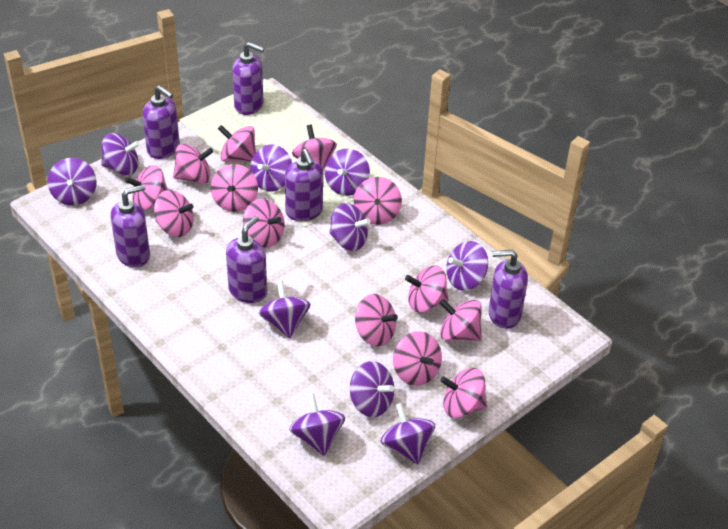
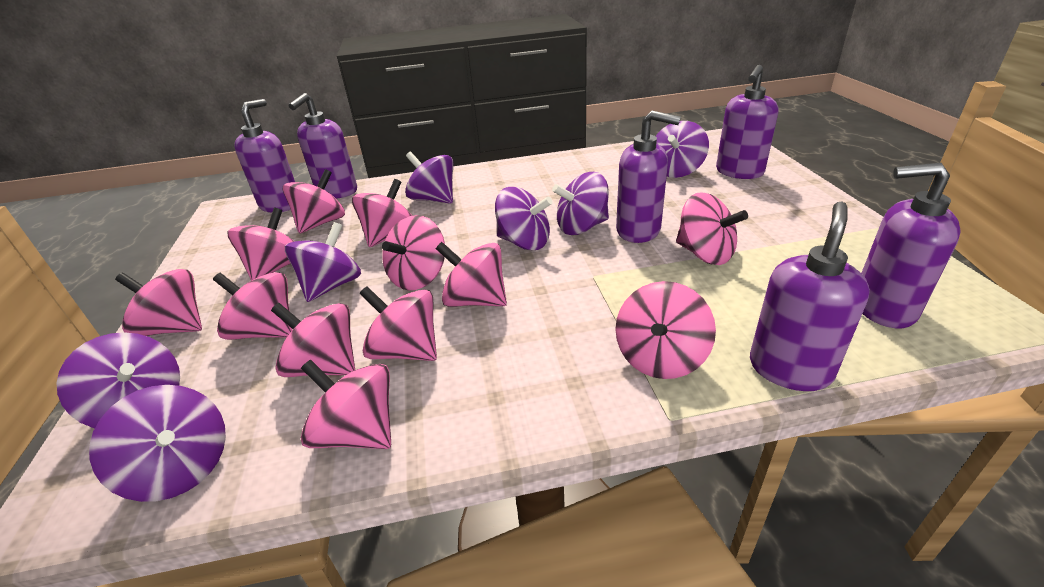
pink spinning top: [125,165,168,211] [154,190,194,237] [173,143,213,184] [211,164,258,212] [218,125,256,162] [243,199,285,247] [292,125,337,169] [354,177,402,225] [355,294,398,347] [393,331,442,386] [405,265,449,313] [440,299,482,341] [440,368,487,418] = 13 -> [115,269,202,336] [213,272,292,340] [227,208,295,281] [271,303,355,377] [283,169,345,234] [301,360,391,449] [352,179,412,247] [359,286,437,361] [382,215,445,290] [436,242,507,307] [615,281,716,379] [676,192,748,265] = 12
purple spinning top: [48,158,97,206] [101,133,140,175] [250,144,292,192] [259,281,310,339] [289,393,345,456] [325,149,370,196] [329,203,370,251] [350,361,394,417] [381,403,435,464] [446,241,488,291] = 10 -> [56,332,180,428] [89,385,226,502] [285,222,361,302] [405,151,453,204] [495,187,553,251] [552,172,609,235] [656,121,709,178] = 7

